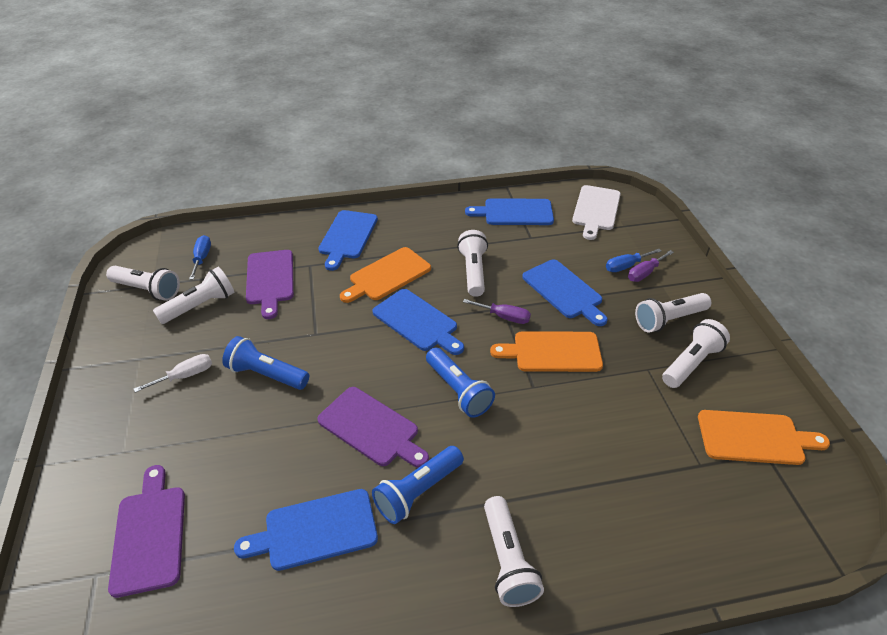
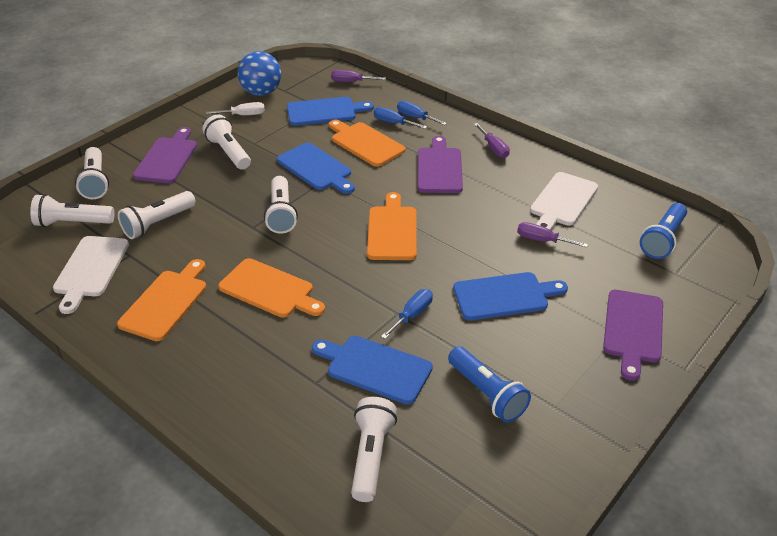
blue ball: none = 0 -> [238,51,281,96] = 1
blue cutting board: [234,489,378,571] [318,210,378,271] [372,289,464,355] [465,198,554,225] [522,259,608,326] = 5 -> [277,143,355,194] [287,97,374,126] [312,336,433,405] [453,272,568,320] = 4
blue flashlight: [222,336,309,390] [372,446,464,524] [426,348,495,418] = 3 -> [448,346,531,423] [640,203,687,259] = 2
blue screwdriver: [189,235,211,280] [606,249,661,272] = 2 -> [374,107,427,129] [381,289,433,339] [397,101,447,125] = 3
orange cutting board: [340,247,431,303] [490,331,603,372] [698,410,830,465] = 3 -> [117,259,206,341] [218,258,325,318] [329,120,405,167] [367,192,417,260] = 4
purple screwdriver: [463,299,531,324] [628,250,674,282] = 2 -> [331,70,386,82] [474,123,510,158] [517,222,588,247] = 3
white cutting board: [572,185,621,240] = 1 -> [53,236,129,314] [530,172,598,230] = 2

